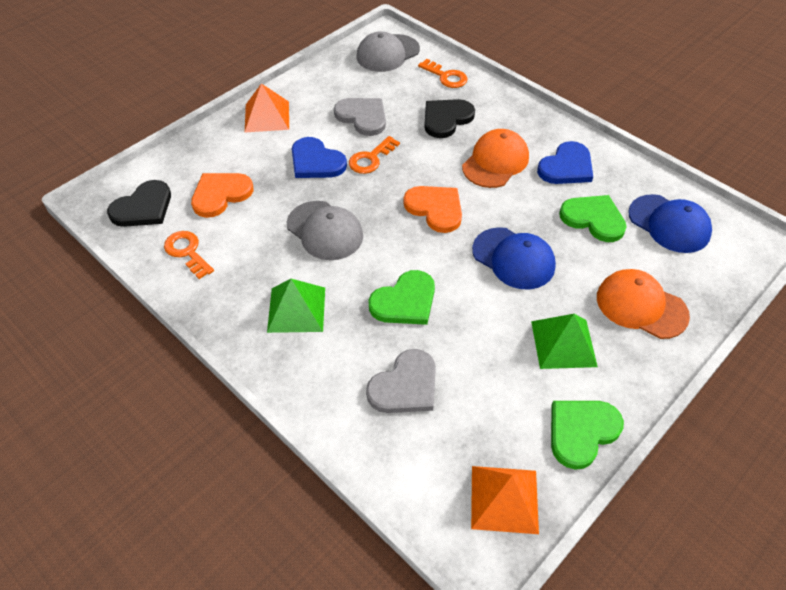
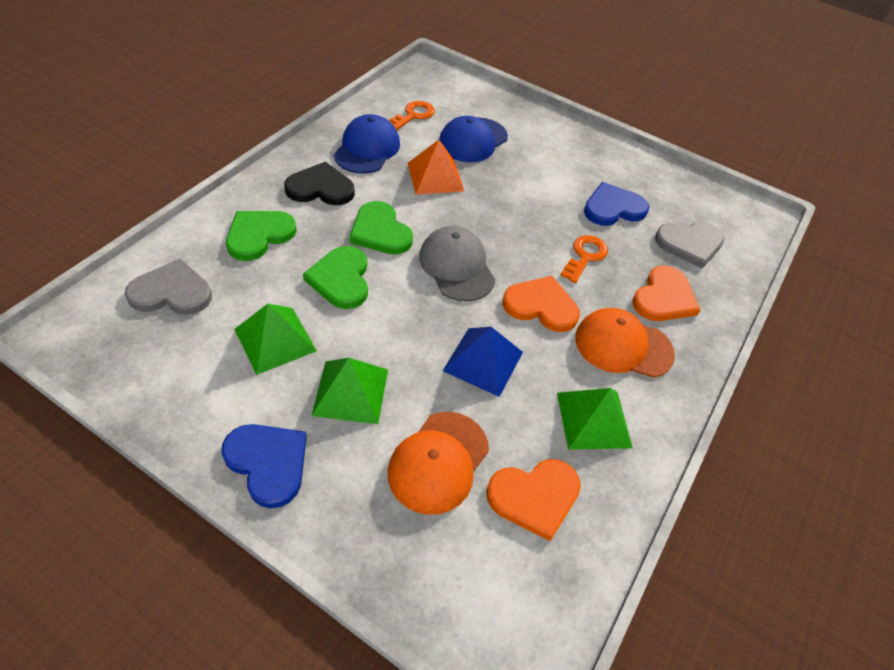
black heart: [107,180,171,227] [424,99,475,138] = 2 -> [284,162,355,205] = 1
blue pyramid: none = 0 -> [443,327,523,397] = 1
green pyramid: [267,279,325,333] [531,314,598,369] = 2 -> [234,304,317,375] [311,358,388,424] [557,388,633,450] = 3
grey cap: [287,201,363,260] [356,31,420,72] = 2 -> [419,226,496,302] = 1
orange heart: [191,173,254,218] [403,186,462,233] = 2 -> [486,459,581,541] [502,276,580,332] [632,265,700,321] = 3
orange key: [164,231,214,279] [349,136,400,174] [418,59,467,88] = 3 -> [389,101,435,131] [560,235,608,283] = 2
orange pyramid: [245,83,289,132] [471,466,539,534] = 2 -> [408,140,464,195] = 1

